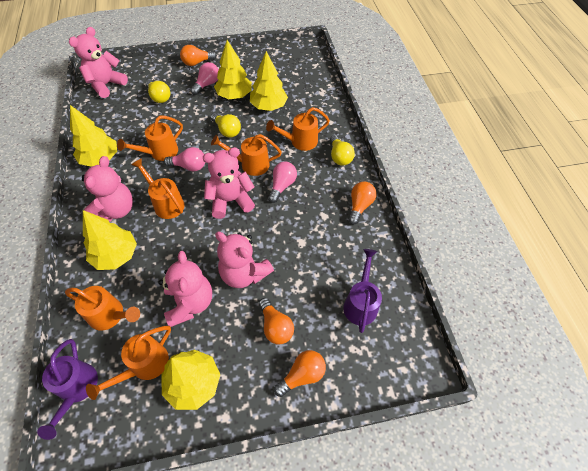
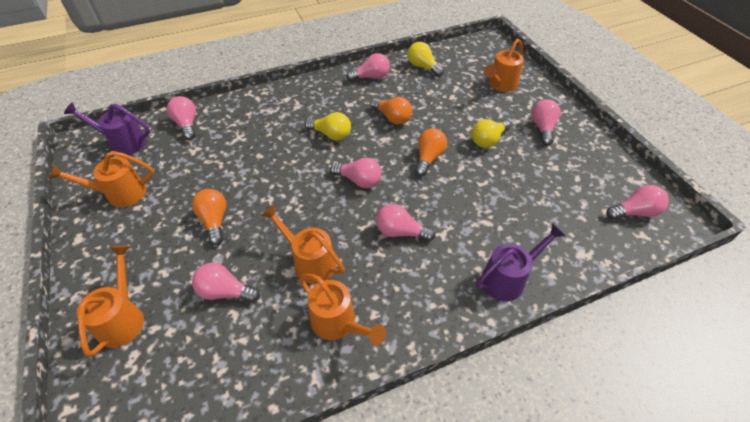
orange light bulb: [180,45,217,66] [259,298,294,344] [274,350,326,397] [348,182,376,225] = 4 -> [192,189,226,245] [371,97,412,125] [415,128,447,176] = 3
orange watering can: [65,286,140,331] [86,326,171,400] [117,116,183,161] [131,158,185,219] [211,134,282,176] [266,107,330,151] = 6 -> [49,151,154,207] [77,245,144,357] [261,205,345,284] [299,274,386,345] [484,39,524,92] = 5
pink light bulb: [164,147,205,171] [191,62,219,95] [268,162,297,203] = 3 -> [167,96,196,140] [192,263,260,303] [330,157,382,188] [346,53,390,81] [376,204,435,241] [532,99,561,145] [606,185,669,220] = 7
pink teddy bear: [69,27,128,98] [82,156,133,222] [159,251,212,327] [203,147,255,219] [215,232,274,288] = 5 -> none = 0
yellow tree: [70,105,117,167] [83,210,137,270] [162,350,220,410] [214,40,252,99] [250,51,288,111] = 5 -> none = 0

